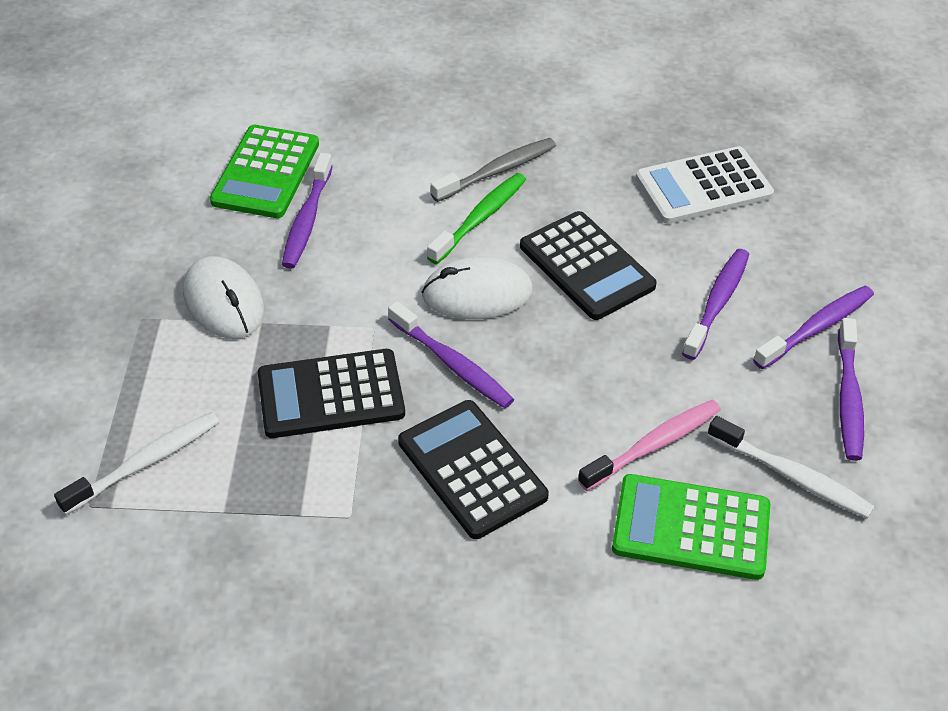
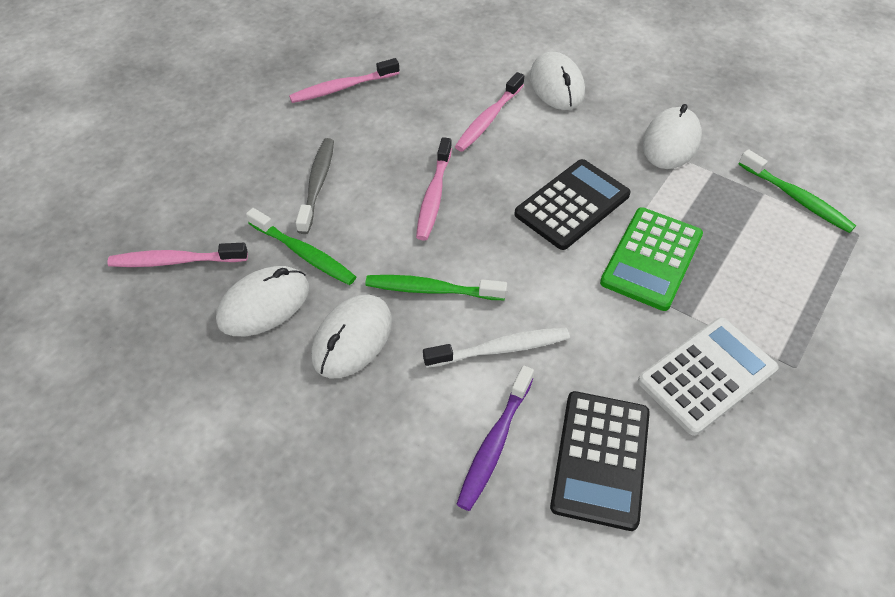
black calculator: [258,349,405,438] [398,400,549,539] [520,211,657,320] = 3 -> [514,159,631,250] [550,391,650,531] = 2
green calculator: [210,125,319,218] [612,474,770,580] = 2 -> [600,207,703,311] = 1
green toothbrush: [427,173,526,264] = 1 -> [246,208,356,285] [365,275,507,300] [739,149,856,233] = 3
pink toothbrush: [578,400,721,491] = 1 -> [108,243,248,267] [289,58,399,103] [416,137,452,241] [455,72,524,152] = 4
purple toothbrush: [282,153,333,269] [388,301,514,408] [682,249,749,360] [753,286,874,369] [838,318,864,461] = 5 -> [456,365,534,511] = 1
white mouse: [183,256,264,339] [422,257,533,319] = 2 -> [216,266,309,336] [311,295,392,379] [530,52,585,110] [643,104,702,169] = 4
white toothbrush: [54,412,219,515] [708,416,875,518] = 2 -> [423,328,570,368] = 1

